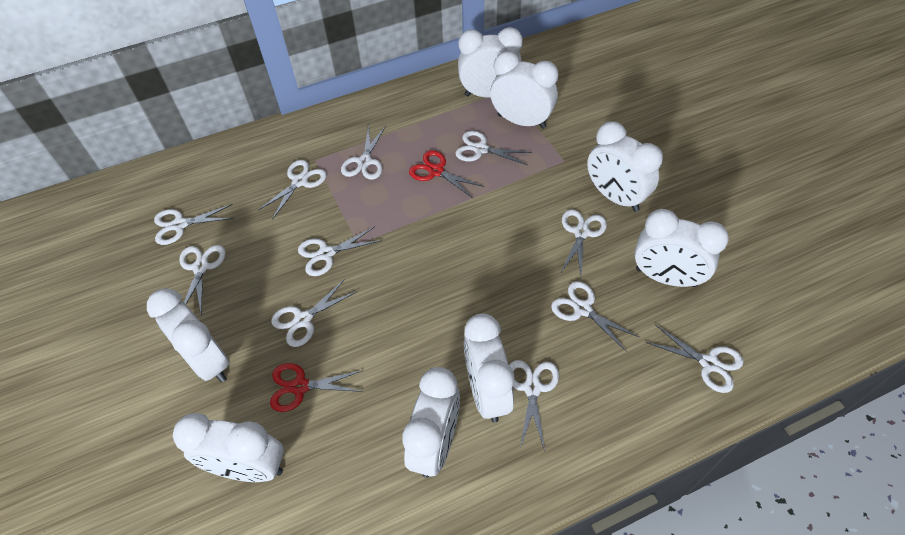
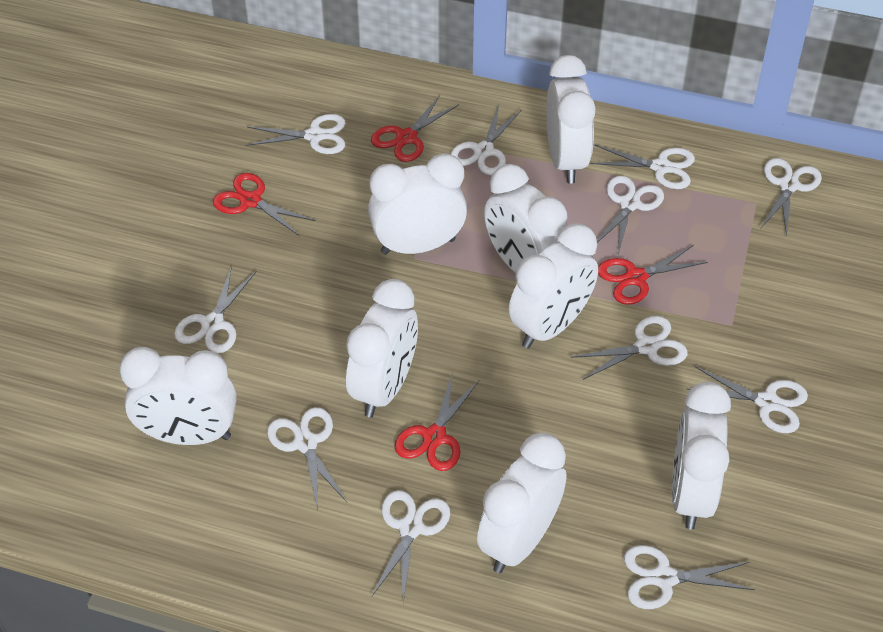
red scissors: [270,363,363,412] [409,150,484,198] = 2 -> [213,173,316,236] [371,95,459,162] [394,372,480,471] [598,245,708,305] = 4

